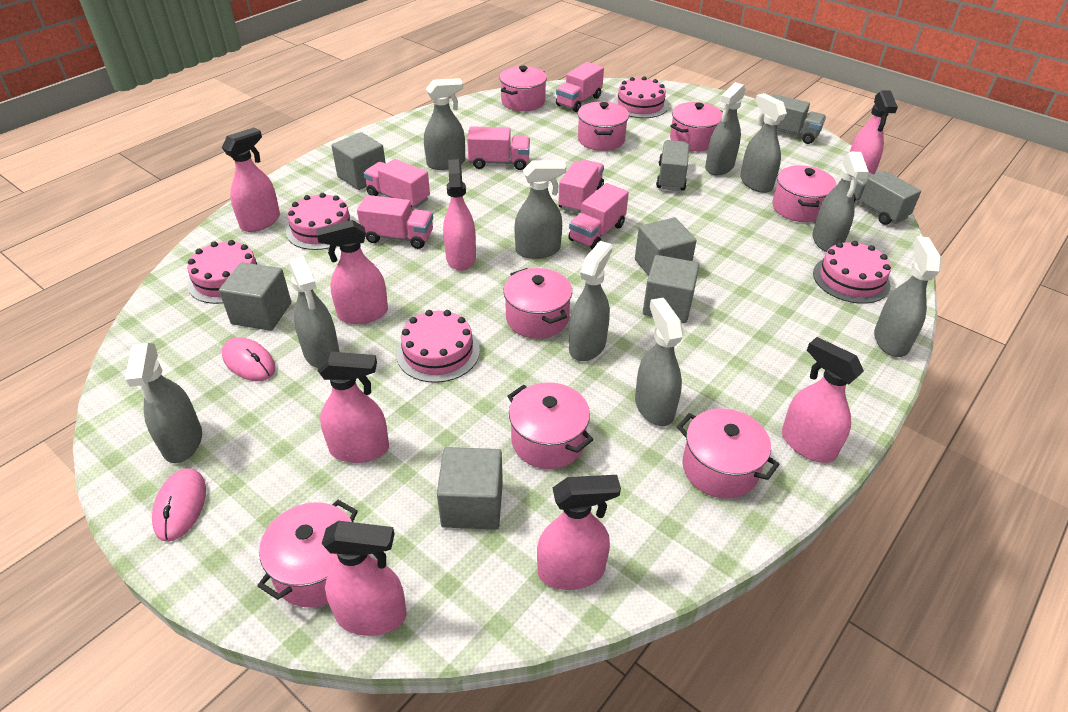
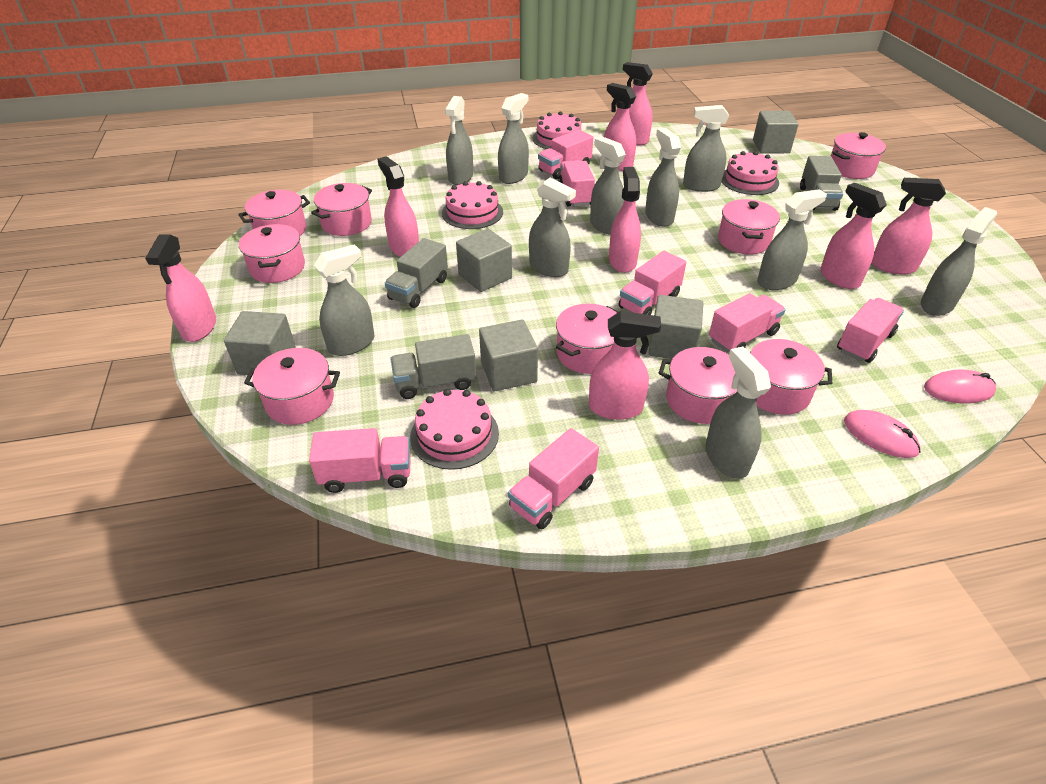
pink cake: [187,240,262,304] [286,193,356,250] [396,310,480,383] [613,76,668,118] [813,241,891,304] = 5 -> [410,389,499,470] [442,181,503,229] [532,112,581,149] [722,151,779,195] = 4
pink pot: [257,500,358,607] [499,66,547,111] [503,268,572,339] [508,382,593,469] [578,101,629,151] [670,102,723,151] [677,409,780,499] [772,165,837,222] = 8 -> [238,190,310,236] [239,224,305,283] [244,348,340,425] [311,183,372,236] [556,304,618,374] [659,347,737,424] [718,199,780,254] [750,339,832,415] [831,132,886,179] = 9
pink truck: [357,195,433,249] [363,159,430,208] [467,126,530,170] [556,62,604,112] [558,160,604,213] [568,183,629,249] = 6 -> [309,428,411,493] [508,428,599,529] [538,130,593,179] [558,160,595,207] [619,251,686,315] [709,293,786,352] [837,298,904,363] = 7

